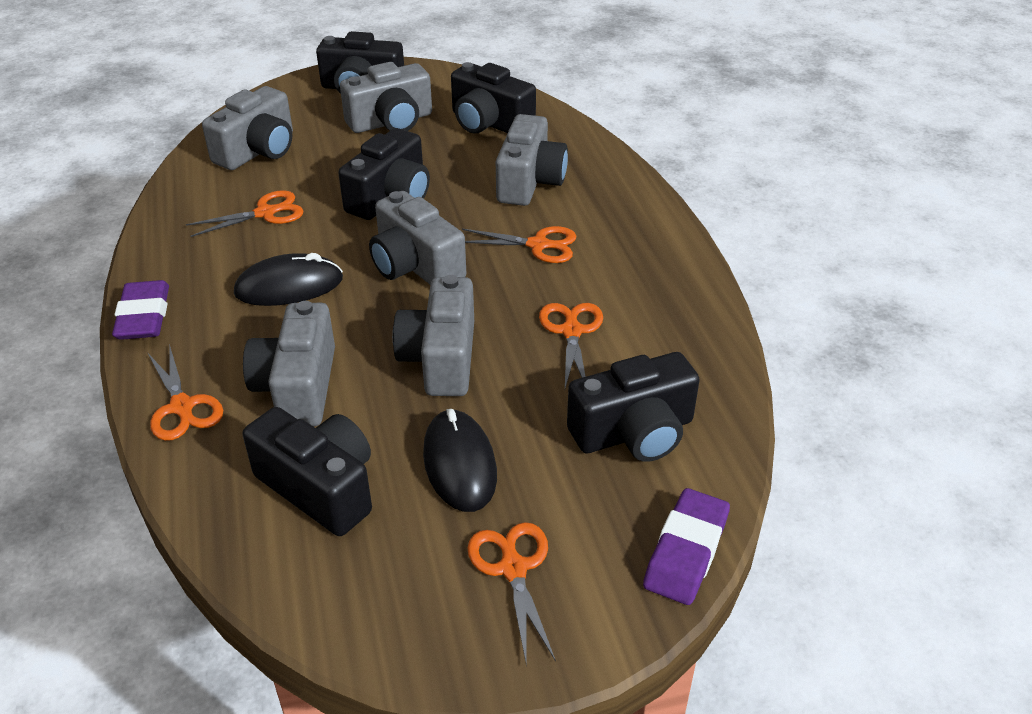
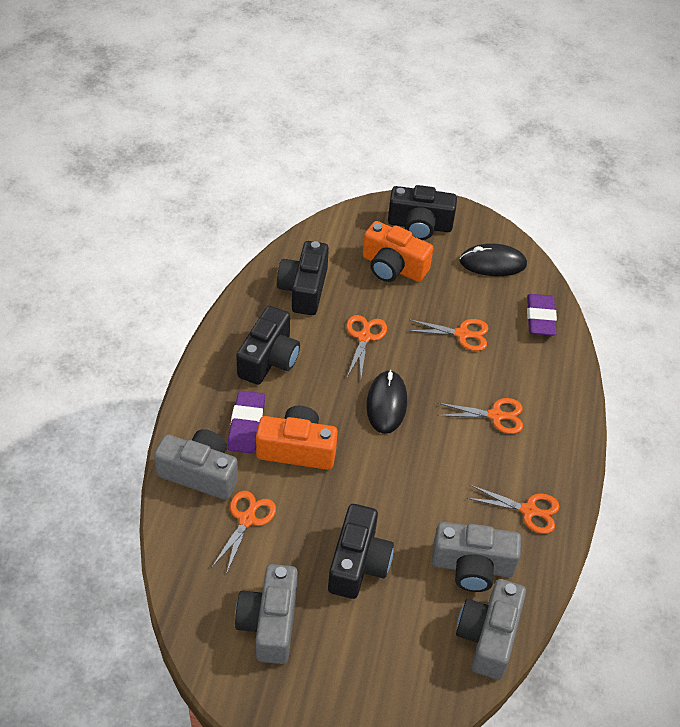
black camera: [243,407,372,536] [316,31,404,94] [338,128,430,220] [451,62,536,134] [567,352,699,462] = 5 -> [236,306,300,385] [277,241,329,315] [328,504,394,599] [388,185,457,240] = 4
grey camera: [202,86,293,170] [243,301,335,427] [340,62,432,133] [369,191,466,285] [393,275,474,396] [496,114,568,206] = 6 -> [154,429,238,500] [235,564,298,664] [432,522,521,592] [456,579,526,680] = 4
orange camera: none = 0 -> [256,406,338,470] [363,221,433,282] = 2

